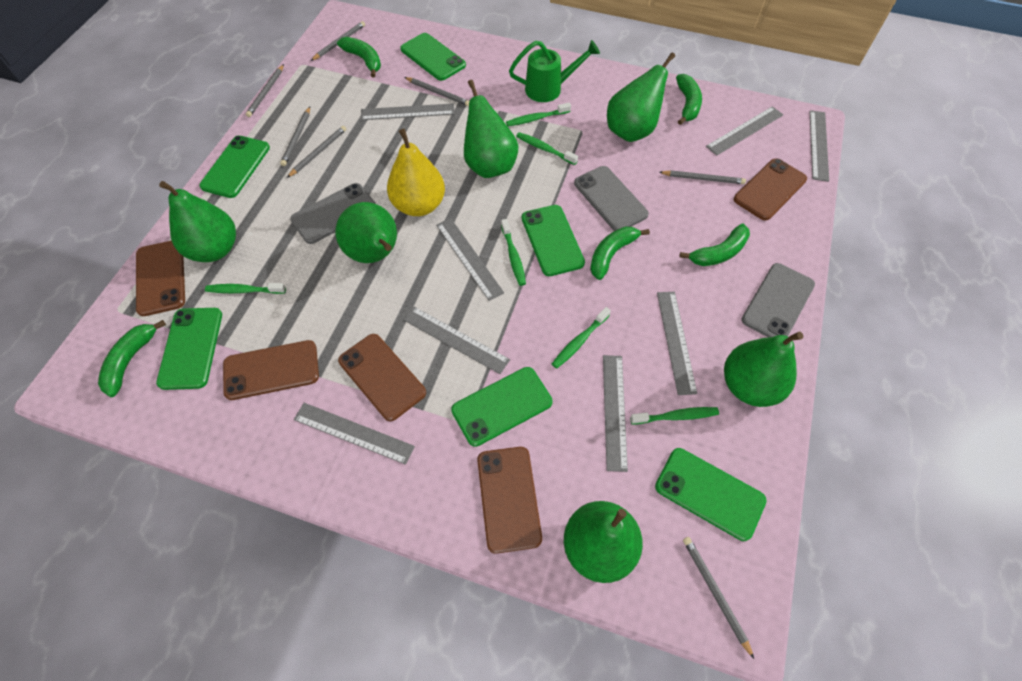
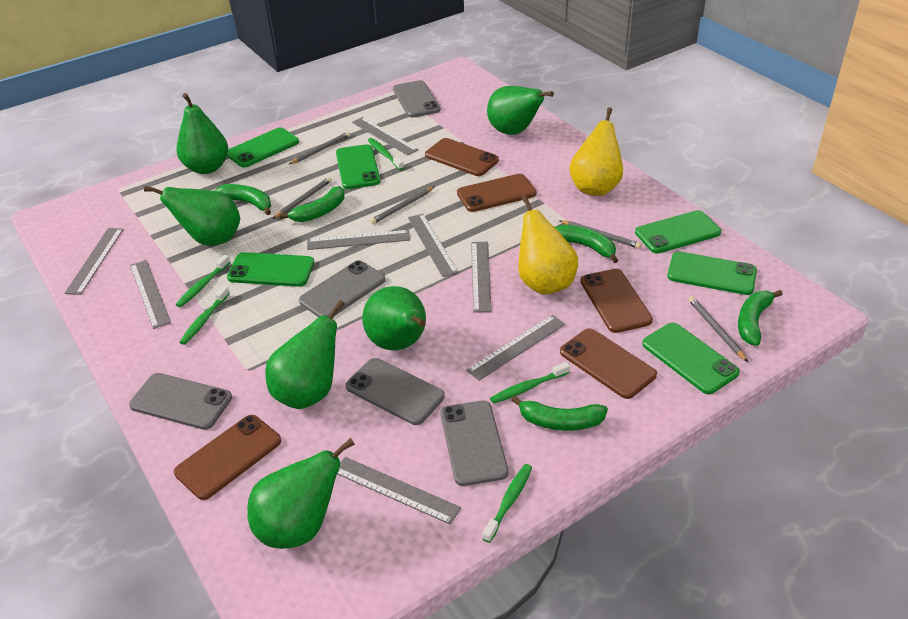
green toothbrush: [205,283,286,294] [501,219,526,286] [506,103,571,126] [516,132,578,165] [552,307,611,368] [630,407,719,424] = 6 -> [176,255,231,307] [180,286,230,345] [368,138,404,170] [482,464,532,543] [490,362,570,404] = 5
green watering can: [509,40,600,102] = 1 -> none = 0
grey pencil: [246,64,284,117] [280,107,310,166] [287,126,347,178] [311,21,365,61] [404,77,469,106] [659,170,746,184] [683,537,754,659] = 7 -> [273,177,332,219] [288,132,350,165] [370,186,435,224] [559,220,641,249] [688,296,748,362] = 5
grey phone: [290,183,376,244] [574,166,649,231] [742,263,815,337] = 3 -> [129,373,232,430] [299,260,385,317] [346,358,445,425] [393,80,441,118] [440,401,508,486] = 5
yellow pear: [387,129,445,216] = 1 -> [518,195,578,295] [570,107,623,196] = 2

